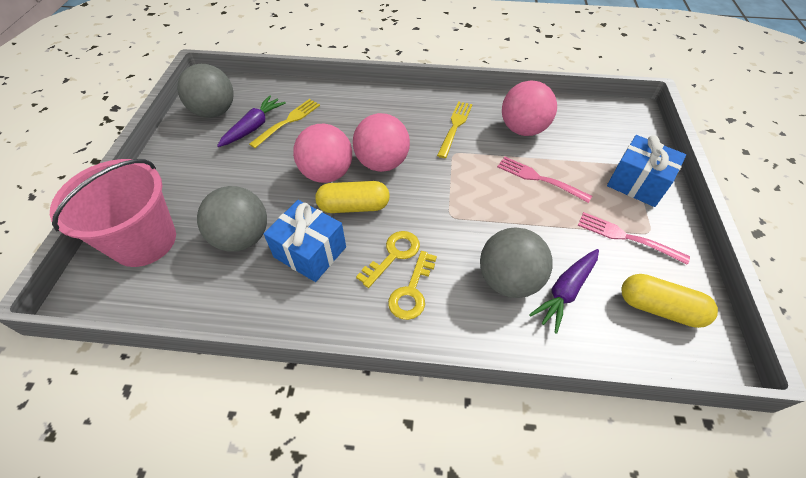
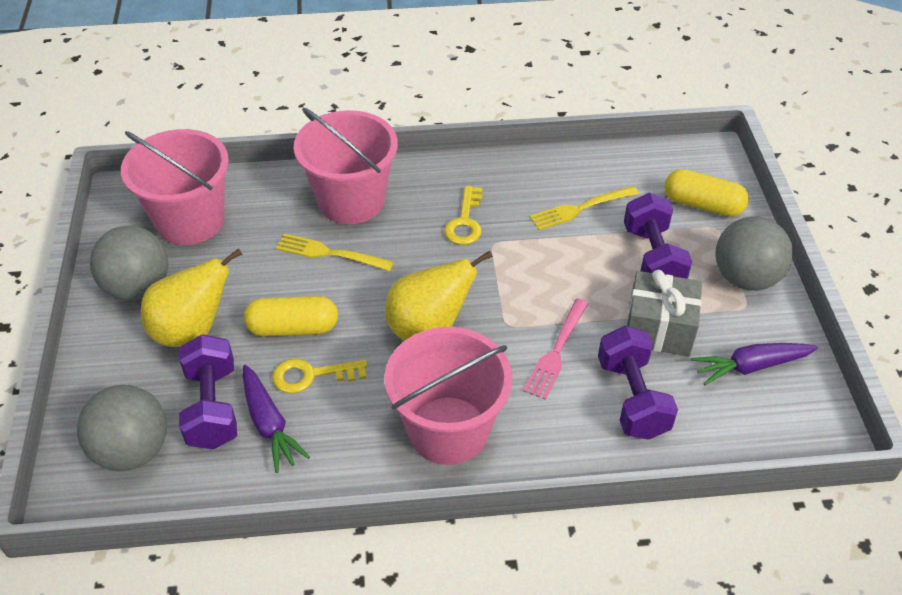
blue gift: [264,200,346,282] [607,135,686,207] = 2 -> none = 0
grey gift: none = 0 -> [626,270,702,357] = 1
pink ball: [293,124,352,183] [353,113,410,172] [502,80,557,136] = 3 -> none = 0
pink bucket: [50,159,176,267] = 1 -> [121,129,229,245] [294,108,398,224] [384,327,512,465] = 3
pink fork: [497,157,592,203] [578,212,690,265] = 2 -> [523,299,589,400] = 1
purple dumbbell: none = 0 -> [179,334,237,449] [598,326,678,440] [624,193,692,279] = 3
yellow pear: none = 0 -> [141,248,243,347] [385,250,493,341] = 2

